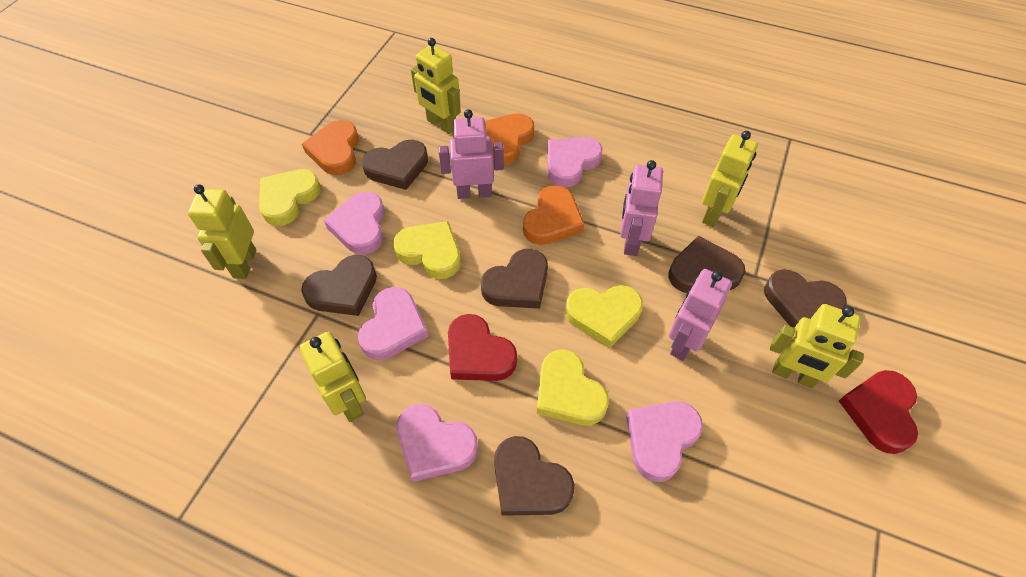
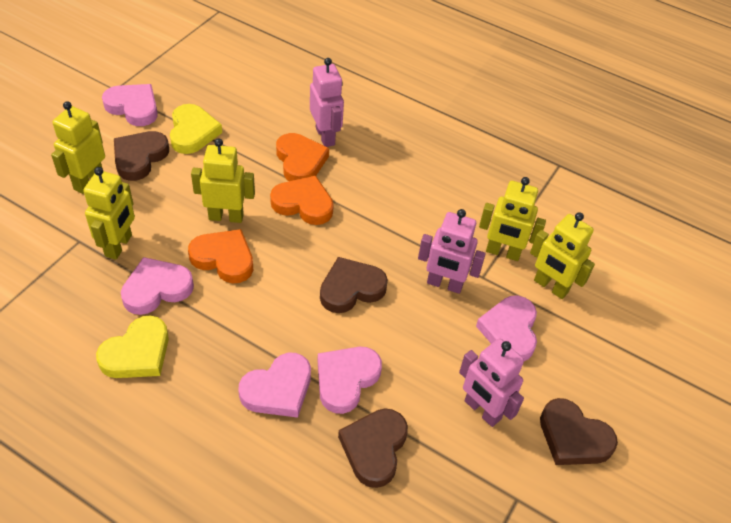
brown heart: [301,255,377,316] [362,140,428,190] [481,249,548,308] [494,436,574,516] [669,236,745,293] [764,269,847,328] = 6 -> [114,131,169,181] [320,257,388,313] [338,409,408,488] [540,398,618,465] = 4
red heart: [448,314,517,381] [839,370,918,454] = 2 -> none = 0
yellow heart: [259,169,321,226] [393,221,461,279] [537,350,609,425] [565,285,643,348] = 4 -> [96,315,169,378] [170,104,222,154] = 2

